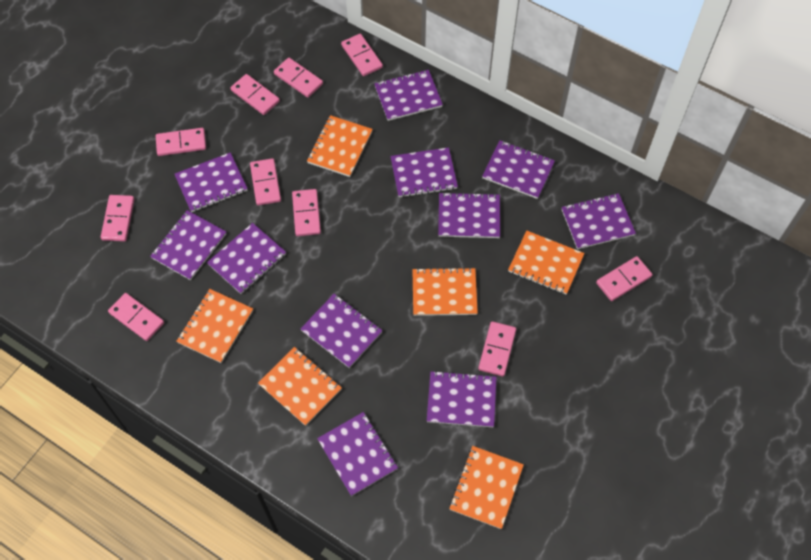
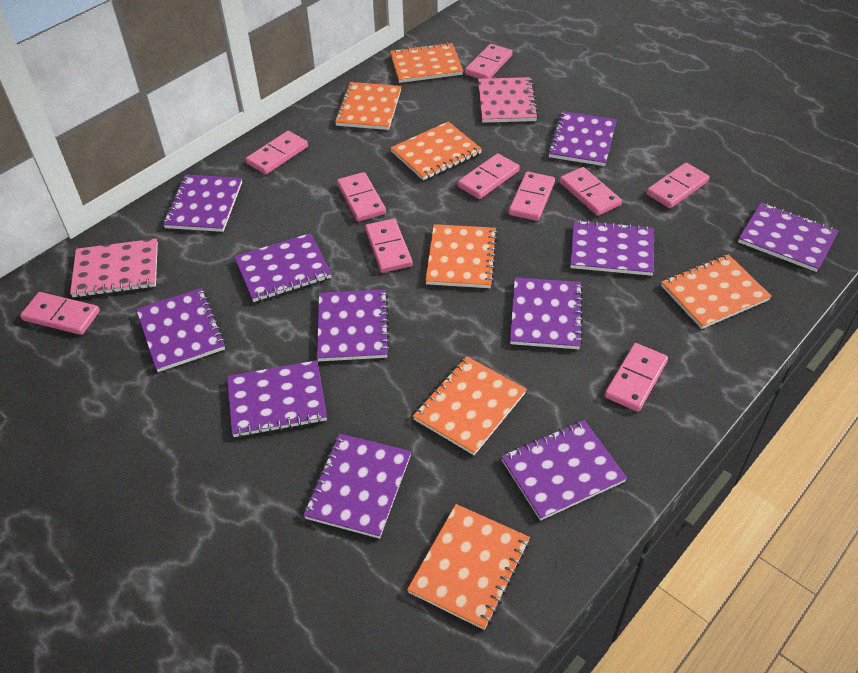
orange notebook: [177,289,253,363] [258,347,342,426] [307,115,373,177] [412,267,478,316] [449,446,524,529] [508,231,585,295] = 6 -> [334,82,401,130] [390,42,463,83] [390,121,482,180] [407,504,530,630] [413,356,527,455] [425,224,497,288] [661,254,772,329] = 7
pink notebook: none = 0 -> [70,239,158,298] [478,77,538,123] = 2

